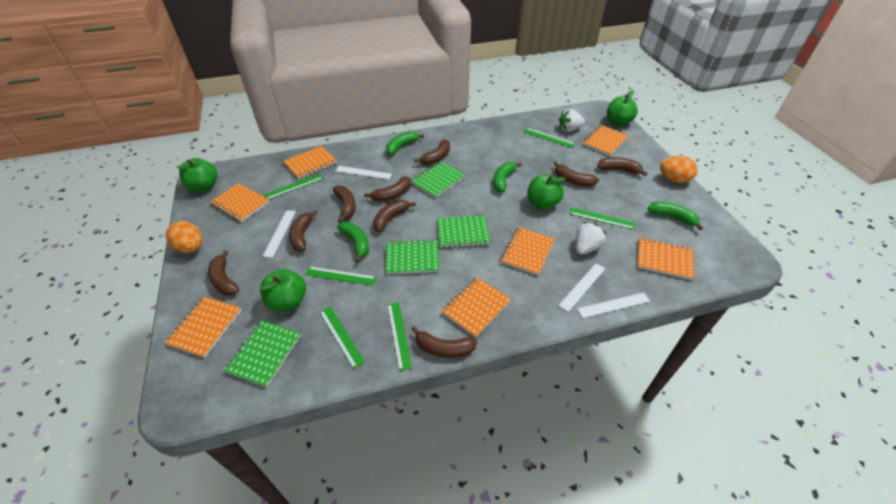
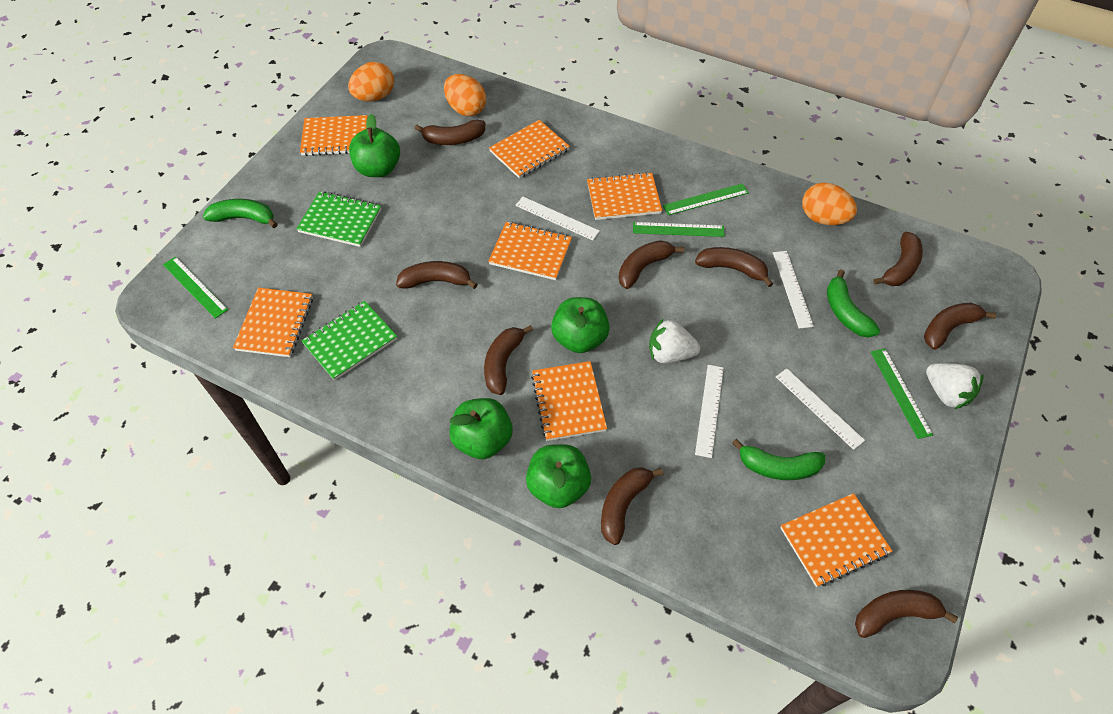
green banana: [337,222,369,263] [386,131,424,155] [493,162,521,192] [648,202,703,230] = 4 -> [203,199,278,228] [732,439,825,480] [827,270,880,338] = 3
green notebook: [224,320,301,387] [385,239,439,274] [411,161,465,198] [437,216,491,248] = 4 -> [296,191,381,247] [301,301,397,381] = 2
green ruler: [264,174,324,199] [305,266,376,286] [320,306,365,369] [387,302,412,371] [523,128,575,148] [570,208,635,230] = 6 -> [163,257,228,319] [633,222,725,237] [663,183,749,215] [871,348,933,439] = 4
orange egg: [165,221,202,253] [660,156,697,183] = 2 -> [348,62,394,101] [444,74,486,116] [802,183,857,225] = 3

